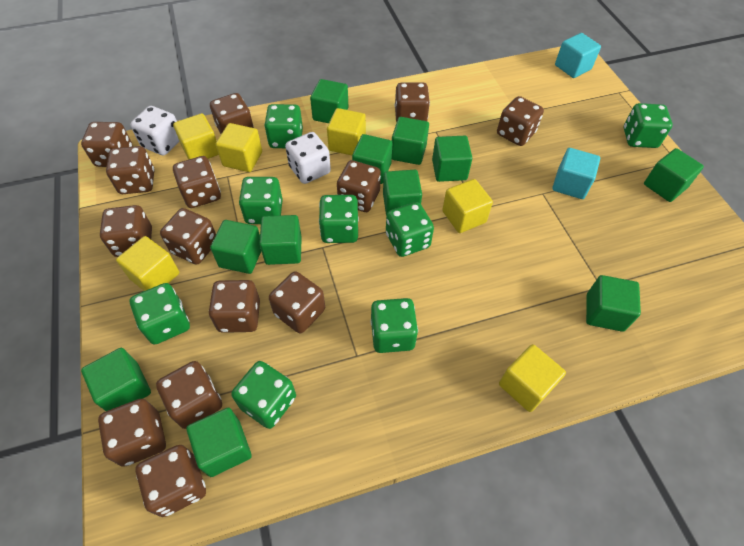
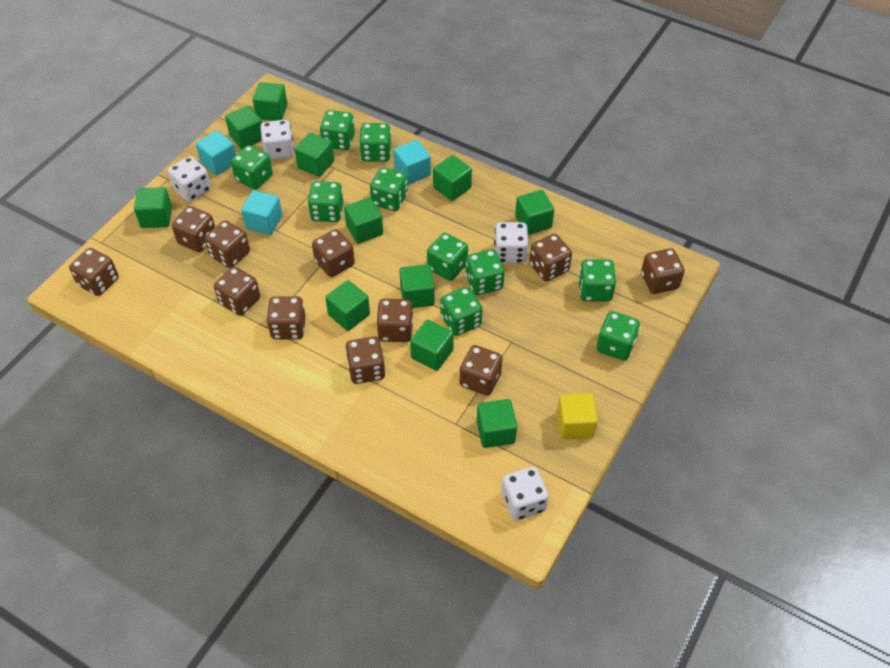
brown dice: [81,122,132,167] [98,399,166,467] [100,205,152,257] [106,146,154,194] [136,445,206,517] [156,361,222,429] [160,208,216,264] [173,156,221,208] [209,280,260,333] [210,93,254,134] [269,271,325,333] [337,160,381,212] [395,82,430,122] [497,96,544,146] = 14 -> [69,248,119,296] [172,206,215,252] [205,220,250,268] [214,266,260,316] [267,296,306,340] [312,229,355,277] [345,336,385,384] [376,299,413,342] [460,345,503,396] [529,234,572,281] [641,248,685,294] = 11
green dice: [130,283,190,345] [231,361,296,429] [239,177,283,224] [264,104,303,148] [319,195,359,243] [371,298,418,353] [386,202,434,257] [624,103,673,148] = 8 -> [231,145,273,190] [308,181,343,222] [320,110,355,150] [359,123,391,162] [370,167,408,211] [427,233,468,281] [440,287,483,336] [465,249,505,295] [578,259,616,302] [597,311,640,361] = 10
turquoise cube: [552,148,600,199] [555,33,601,78] = 2 -> [196,130,236,176] [241,190,282,235] [394,140,431,184] = 3
white dice: [130,106,179,156] [285,132,331,184] = 2 -> [168,156,211,202] [260,120,294,160] [494,222,528,263] [501,467,549,520] = 4
yellow cube: [116,236,179,291] [173,113,219,160] [216,123,262,172] [327,108,366,155] [442,179,493,233] [499,344,566,412] = 6 -> [557,393,598,440] = 1

